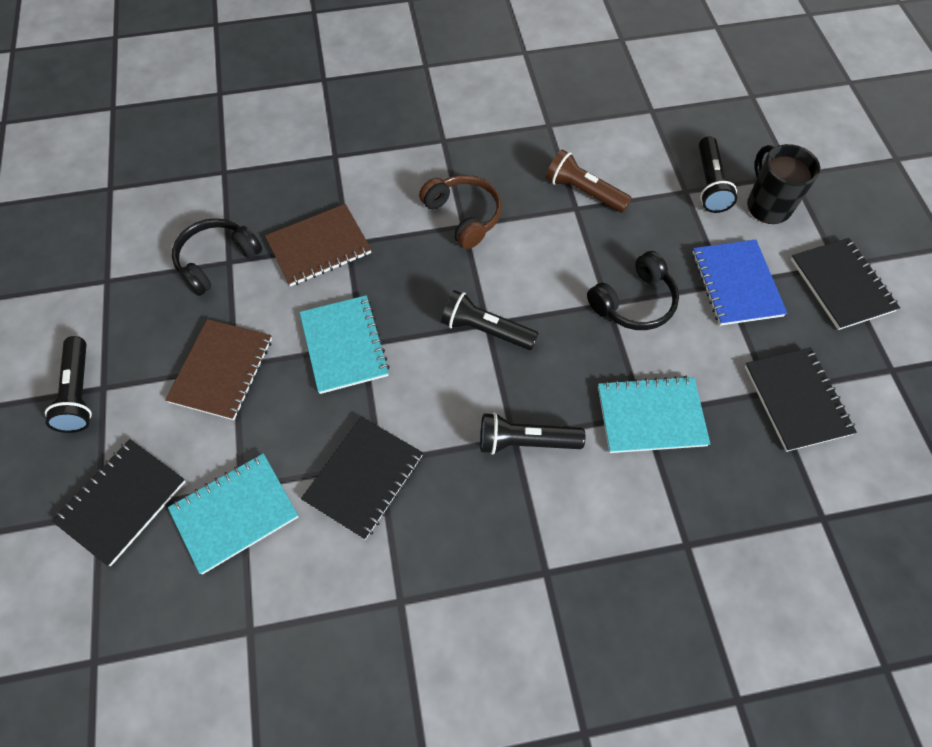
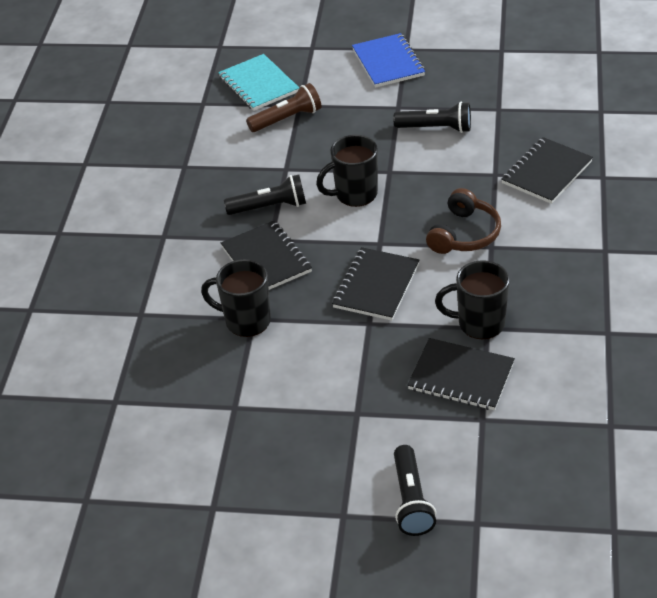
black flashlight: [45,336,92,433] [441,290,539,350] [480,412,585,455] [699,136,737,213] = 4 -> [224,174,306,215] [393,102,471,133] [394,445,436,536] = 3
black headphones: [172,218,262,296] [587,251,679,330] = 2 -> none = 0
black mug: [747,144,820,224] = 1 -> [201,259,271,337] [316,135,378,207] [435,260,509,339] = 3
brown notebook: [165,319,272,420] [265,204,372,286] = 2 -> none = 0
turquoise notebook: [168,453,298,574] [300,295,390,394] [598,376,710,453] = 3 -> [218,54,299,111] = 1

